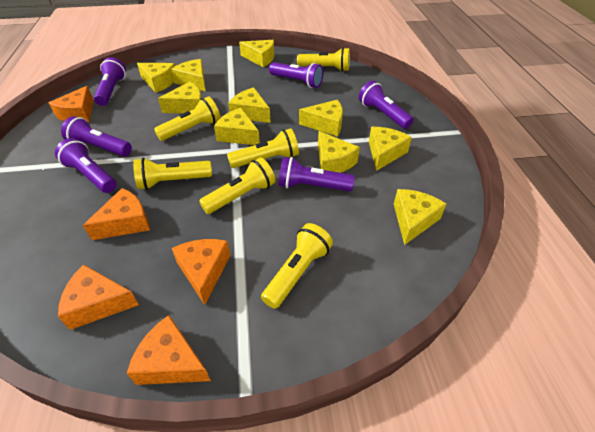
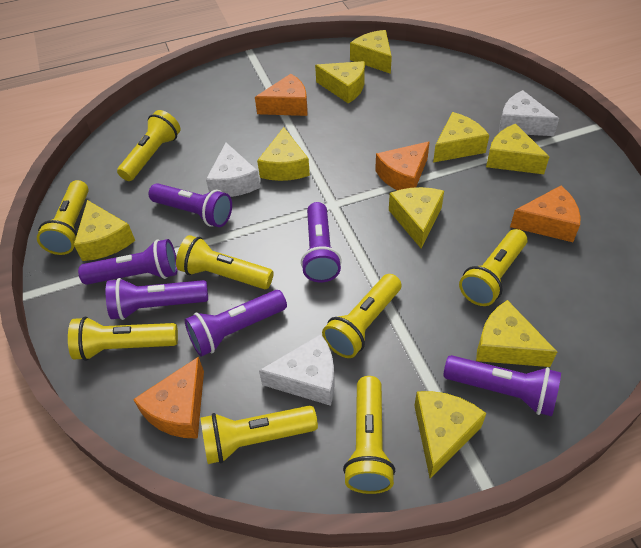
orange cheese: [49,86,94,123] [58,264,139,330] [83,188,150,240] [126,315,211,385] [172,239,230,305] = 5 -> [133,357,204,439] [255,74,308,116] [375,141,430,190] [510,186,581,242] = 4
white cheese: none = 0 -> [206,143,260,197] [259,334,335,406] [499,90,559,136] = 3
yellow cheese: [137,63,175,93] [158,82,201,114] [171,59,206,92] [214,108,260,145] [228,87,271,123] [239,40,274,67] [299,100,343,137] [318,131,360,173] [369,127,412,171] [394,189,446,245] = 10 -> [74,200,135,261] [257,127,310,181] [315,61,365,104] [350,30,392,74] [389,187,444,249] [414,391,487,479] [433,112,489,163] [476,300,557,367] [486,124,549,174] = 9
yellow flashlight: [133,158,212,190] [154,96,220,141] [199,157,276,214] [227,128,299,168] [261,223,333,309] [297,47,350,72] = 6 -> [37,180,89,255] [68,317,178,361] [117,110,181,181] [176,235,274,289] [201,405,318,464] [322,274,401,358] [343,376,395,494] [459,229,527,306] = 8

